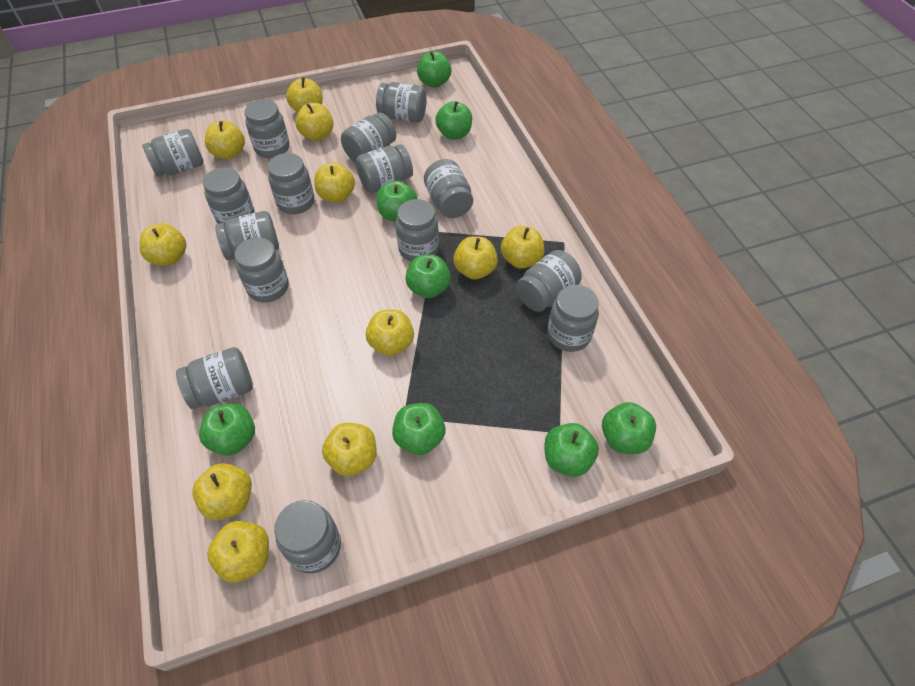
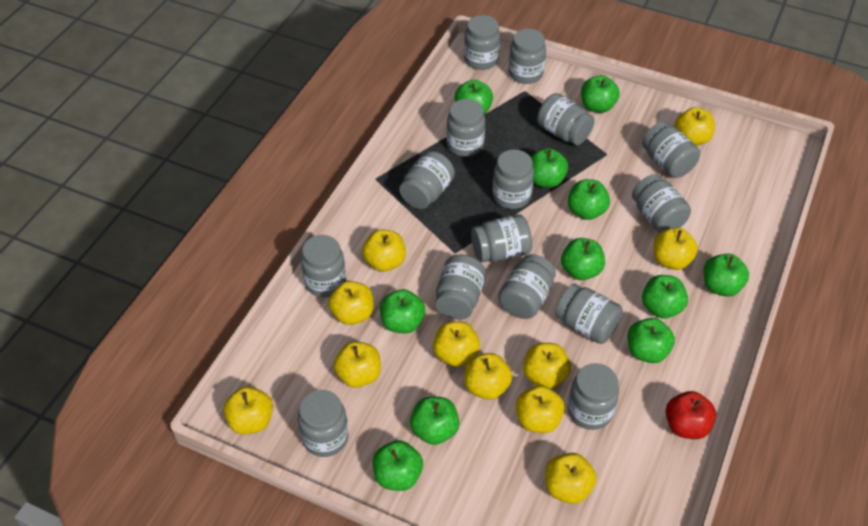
green apple: [199,403,255,456] [376,181,417,221] [392,403,445,455] [405,254,451,298] [417,51,451,88] [435,101,472,140] [544,423,599,477] [602,402,656,454] = 8 -> [372,440,423,491] [380,289,425,333] [410,396,460,445] [455,80,493,114] [531,148,568,188] [561,238,605,280] [568,179,610,220] [581,75,619,113] [627,318,675,363] [642,275,688,319] [703,254,749,297] = 11
red apple: none = 0 -> [666,391,716,439] = 1

